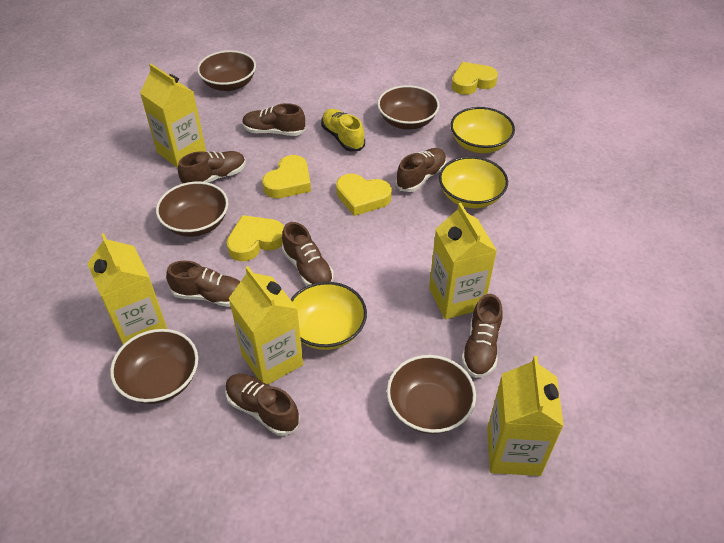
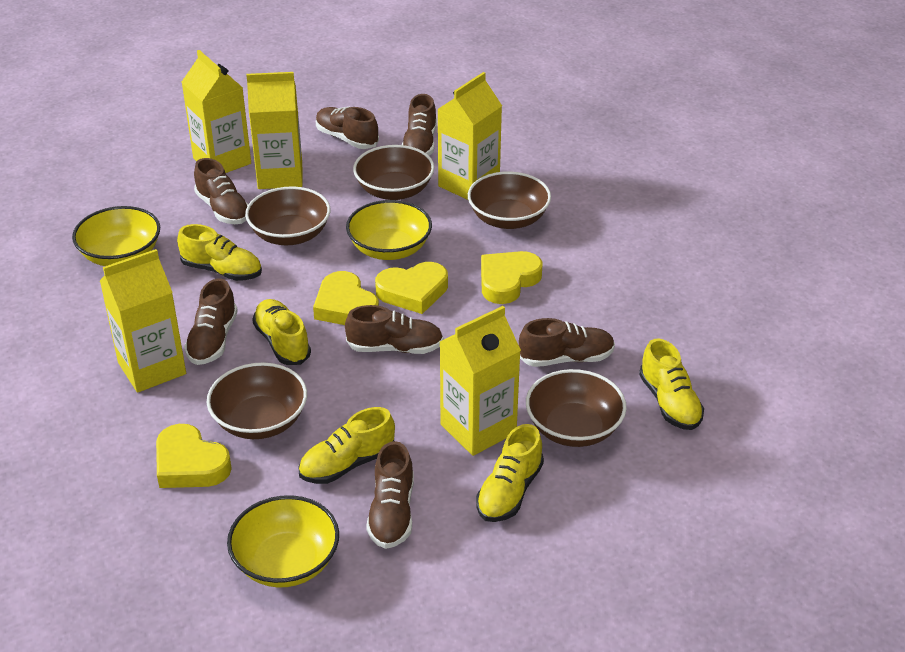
yellow shoe: [321,109,365,152] = 1 -> [177,224,262,281] [252,299,311,365] [299,407,395,484] [476,424,544,522] [639,338,704,430] = 5

